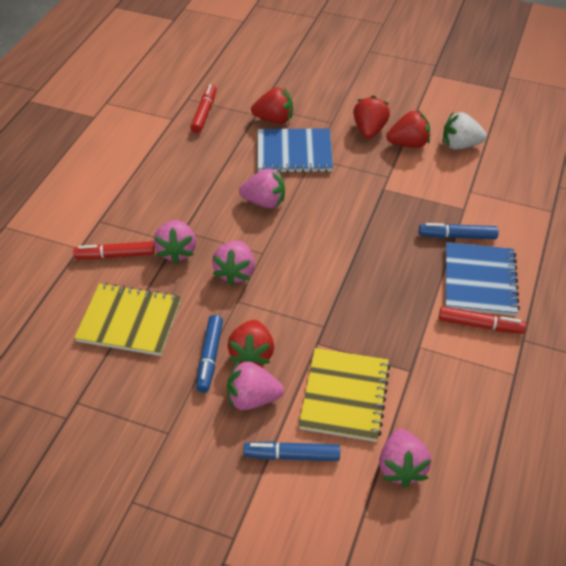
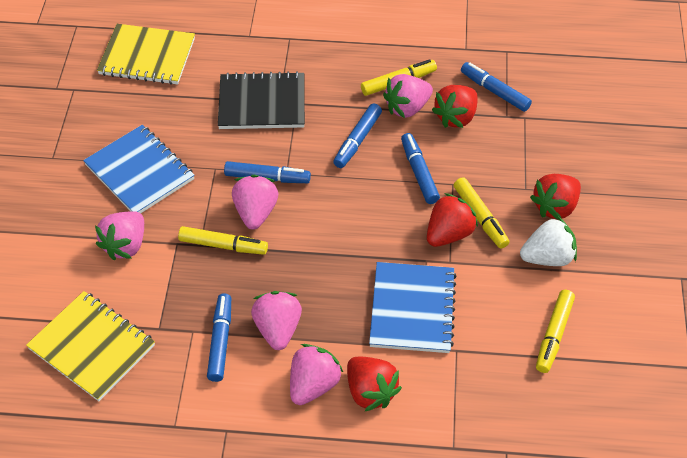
black notebook: none = 0 -> [218,71,305,129] = 1
blue marker: [196,315,223,393] [243,441,340,461] [419,223,499,239] = 3 -> [207,293,231,382] [224,161,311,183] [333,103,382,168] [401,133,440,204] [461,62,532,112] = 5
red marker: [73,241,155,259] [190,84,217,133] [439,306,526,334] = 3 -> none = 0
yellow marker: none = 0 -> [178,226,268,255] [361,59,437,96] [454,177,509,249] [536,290,575,373] = 4

